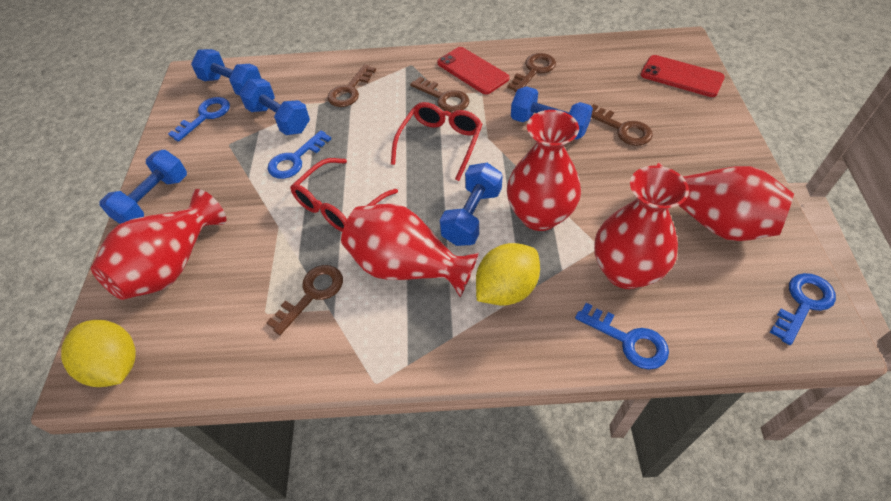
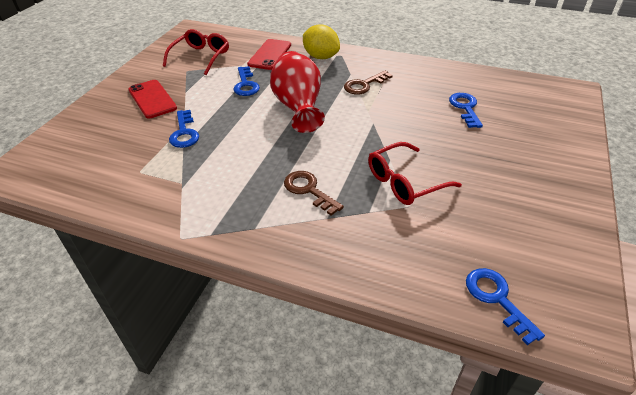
blue dumbbell: [100,150,187,224] [191,49,262,96] [239,79,310,135] [440,163,503,246] [511,86,593,140] = 5 -> none = 0
brown key: [266,265,343,335] [328,64,376,107] [410,77,469,113] [507,53,556,92] [591,104,653,146] = 5 -> [284,171,344,216] [344,71,393,94] = 2
red vase: [91,189,226,300] [341,204,479,297] [507,110,581,231] [594,166,689,289] [656,162,794,241] = 5 -> [270,51,325,133] = 1
yellow lemon: [61,320,136,387] [476,243,540,306] = 2 -> [303,24,340,59] = 1

